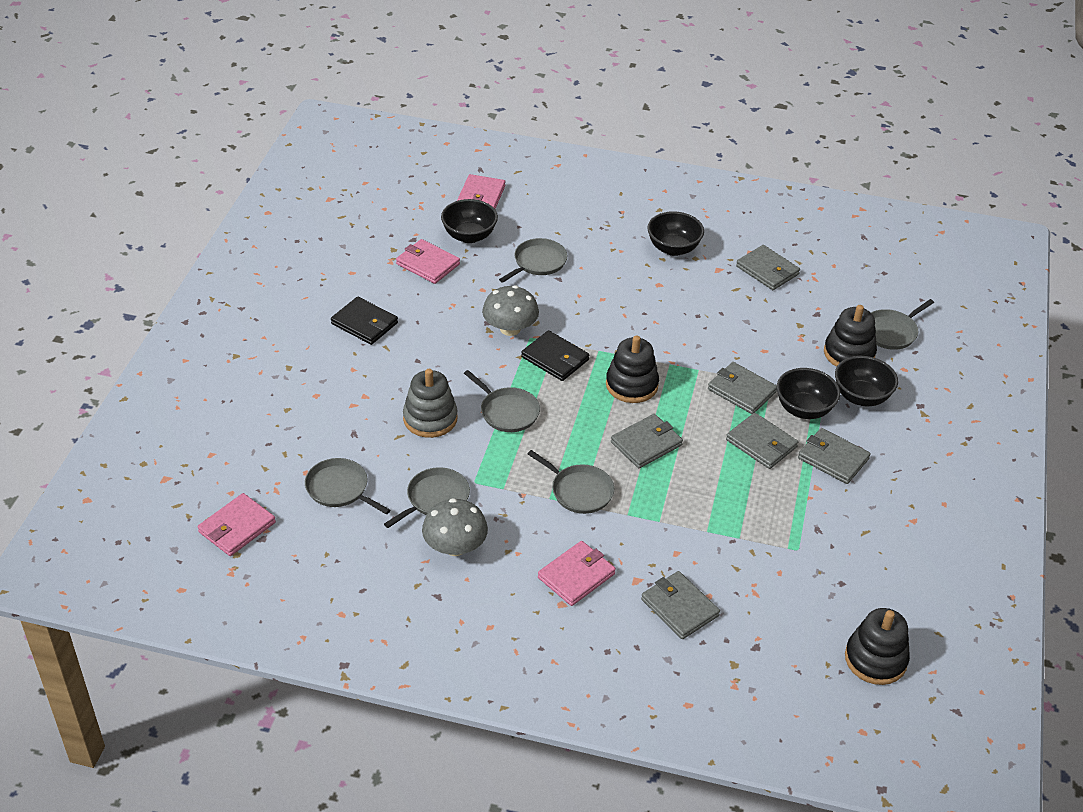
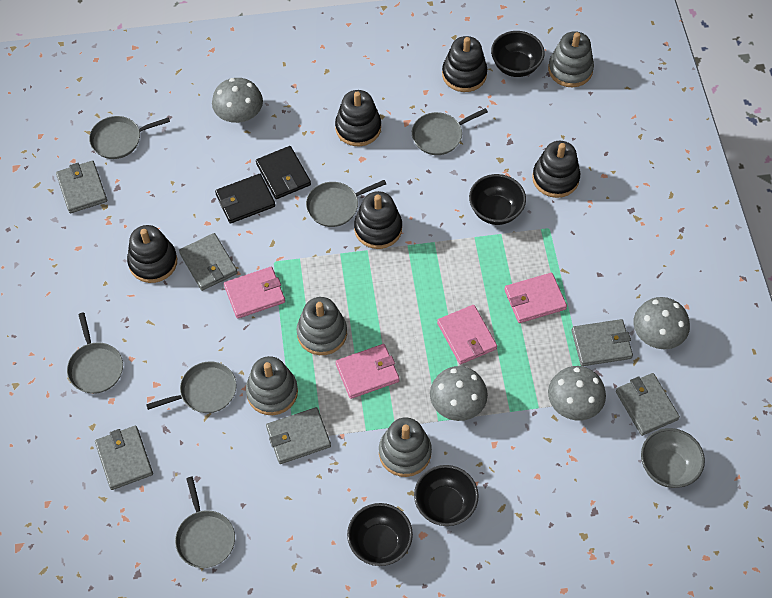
black stacking toy: [606,335,659,403] [824,305,877,367] [845,608,910,685] = 3 -> [127,225,177,283] [335,90,381,146] [354,191,402,249] [442,36,487,92] [532,141,580,198] = 5
grey bowl: none = 0 -> [641,428,705,488] = 1
grey mushroom: [422,498,488,556] [482,285,539,336] = 2 -> [212,78,263,123] [430,366,488,421] [548,366,606,421] [633,297,690,349] = 4
grey stacking toy: [403,369,457,438] = 1 -> [246,356,298,415] [297,297,347,355] [379,417,432,477] [548,31,594,87] = 4

